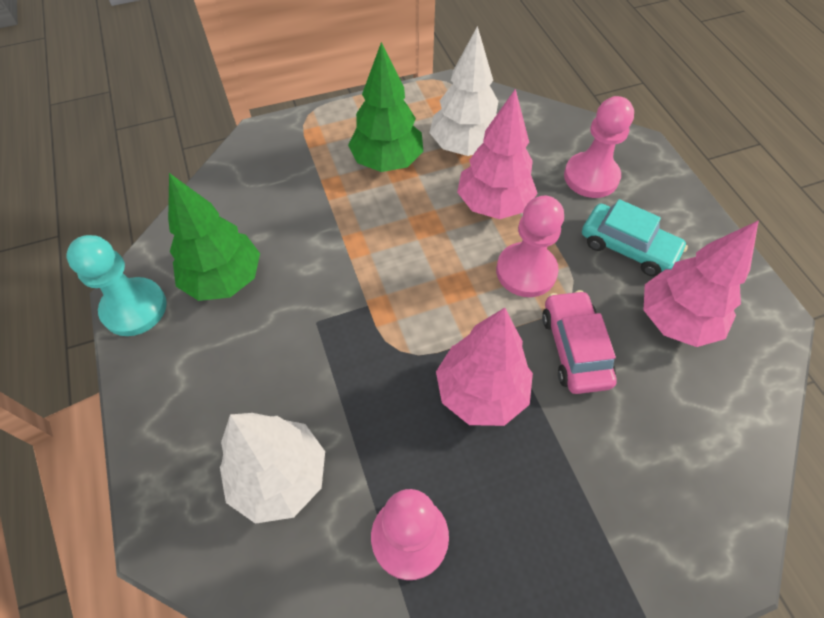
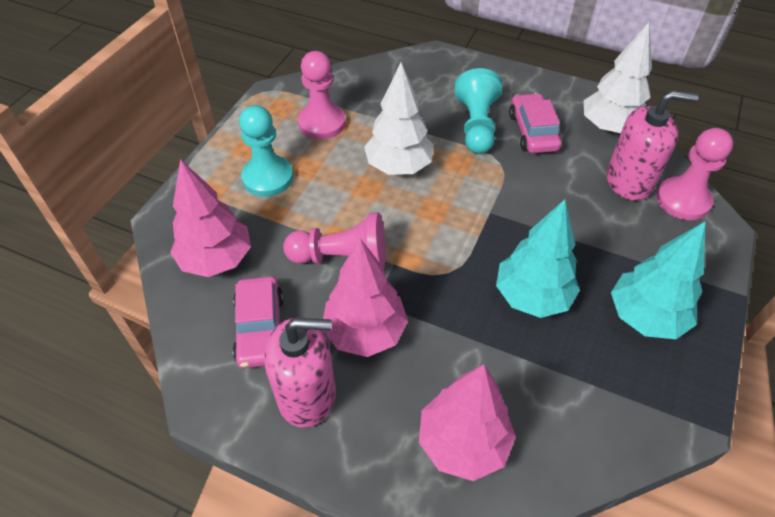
green tree: [168,173,260,301] [348,42,424,172] = 2 -> none = 0
pink car: [542,290,617,394] = 1 -> [233,276,284,368] [509,93,562,153] = 2
pink soap dispenser: none = 0 -> [264,317,336,428] [606,90,699,201] = 2
turquoise car: [582,199,688,276] = 1 -> none = 0
turquoise pawn: [66,235,167,336] = 1 -> [239,105,293,197] [454,68,502,154] = 2
turquoise tree: none = 0 -> [496,199,580,318] [611,221,706,339] = 2

